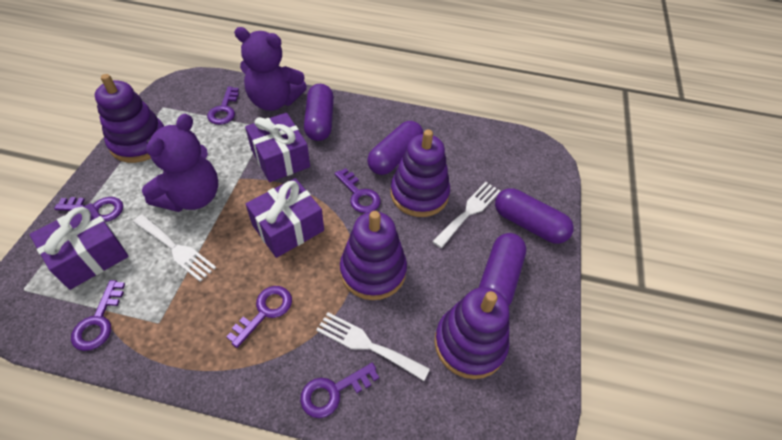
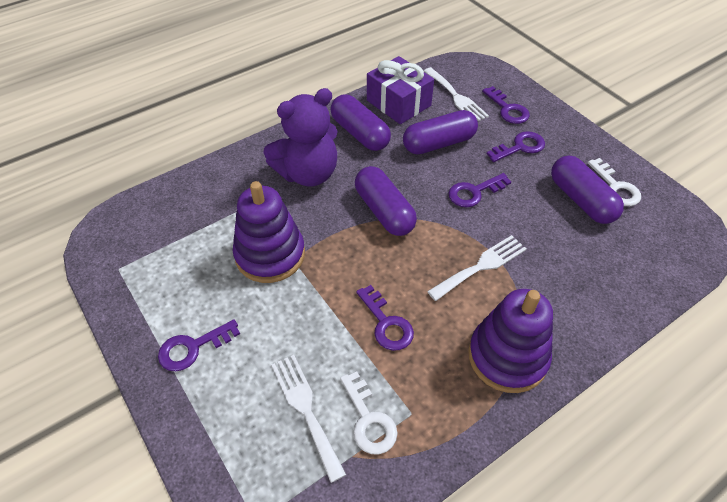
purple gift: [29,203,129,290] [245,113,310,182] [245,178,324,258] = 3 -> [367,56,434,124] = 1
purple key: [54,197,123,222] [71,280,125,351] [207,87,239,125] [226,286,292,348] [300,363,379,418] [335,168,381,213] = 6 -> [158,319,240,371] [356,285,414,351] [449,173,511,207] [482,86,530,124] [487,131,545,162] = 5
purple stacking toy: [95,74,164,163] [340,211,407,300] [391,129,450,217] [434,287,509,379] = 4 -> [233,181,305,283] [468,289,553,393] = 2
purple teddy bear: [142,113,218,212] [234,27,307,111] = 2 -> [263,88,338,187] = 1
white key: none = 0 -> [340,371,398,454] [588,158,641,206] = 2

